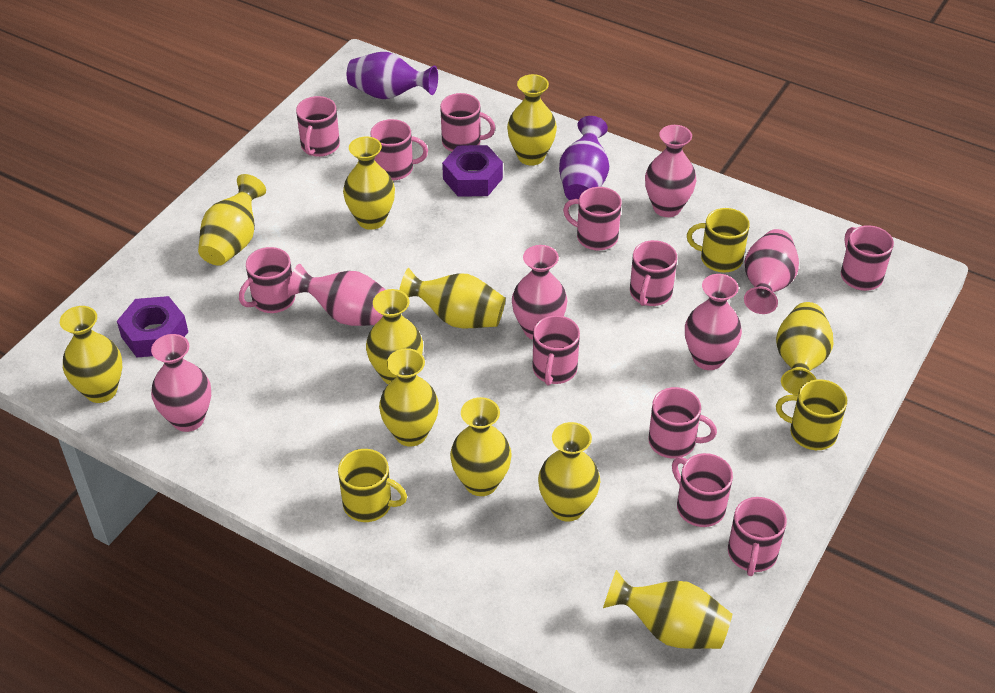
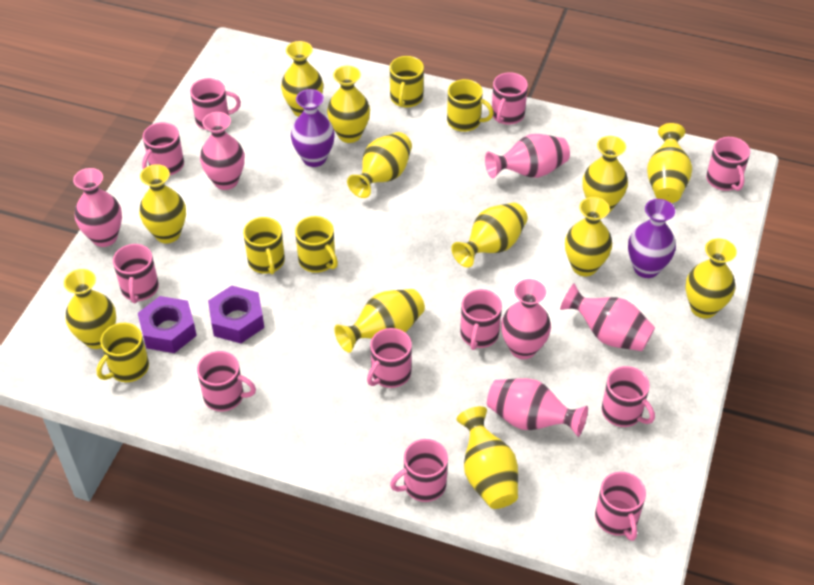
yellow mug: [338,449,407,522] [687,208,750,273] [776,379,847,450] = 3 -> [97,323,149,382] [243,217,285,274] [295,216,338,273] [390,56,424,108] [447,79,494,132] = 5
yellow vase: [60,306,122,403] [198,174,266,266] [343,137,395,230] [366,289,423,384] [379,348,439,447] [399,268,506,328] [450,397,512,496] [507,74,557,166] [538,422,600,522] [603,570,732,649] [776,302,833,395] = 11 -> [64,269,116,349] [139,164,186,243] [281,41,323,117] [327,66,370,143] [334,289,425,353] [347,132,412,198] [451,202,528,268] [456,406,518,509] [565,197,612,276] [582,136,628,213] [647,123,692,203] [686,239,737,319] = 12

